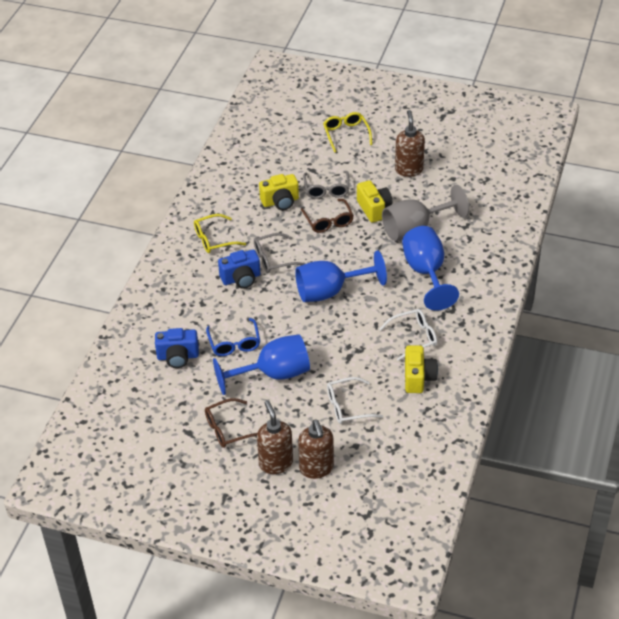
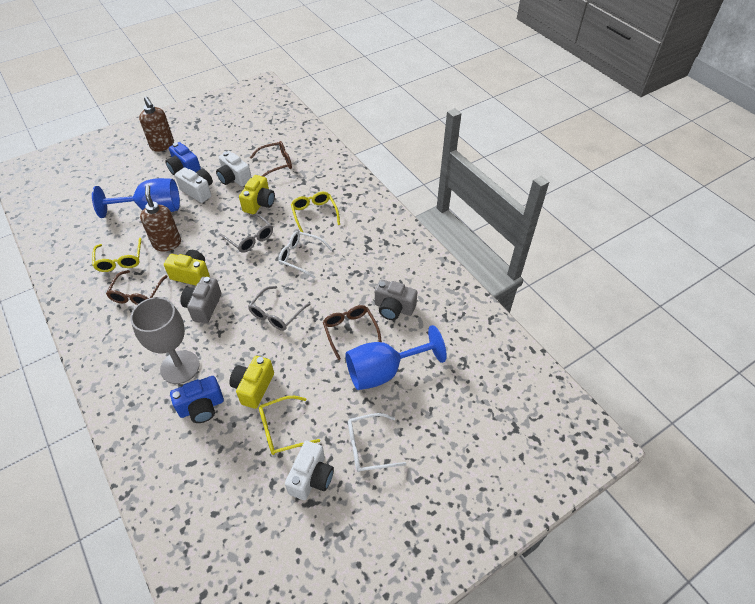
blue glasses: [206,318,260,356] = 1 -> none = 0
blue goblet: [213,334,310,395] [295,250,387,302] [402,226,459,311] = 3 -> [92,178,180,218] [345,325,447,390] = 2
brown glasses: [205,398,257,448] [301,199,354,233] = 2 -> [106,270,168,305] [250,141,292,177] [323,305,382,360] = 3
brown soap dispenser: [257,400,293,474] [298,419,334,479] [395,110,425,177] = 3 -> [139,96,174,152] [140,185,181,251] = 2
grey camera: none = 0 -> [180,277,221,324] [375,279,417,320] = 2
white camera: none = 0 -> [175,168,213,203] [216,151,252,187] [285,441,334,500] = 3
yellow glasses: [194,214,246,253] [323,112,372,153] = 2 -> [92,238,142,272] [259,396,320,455] [291,192,340,233] = 3

